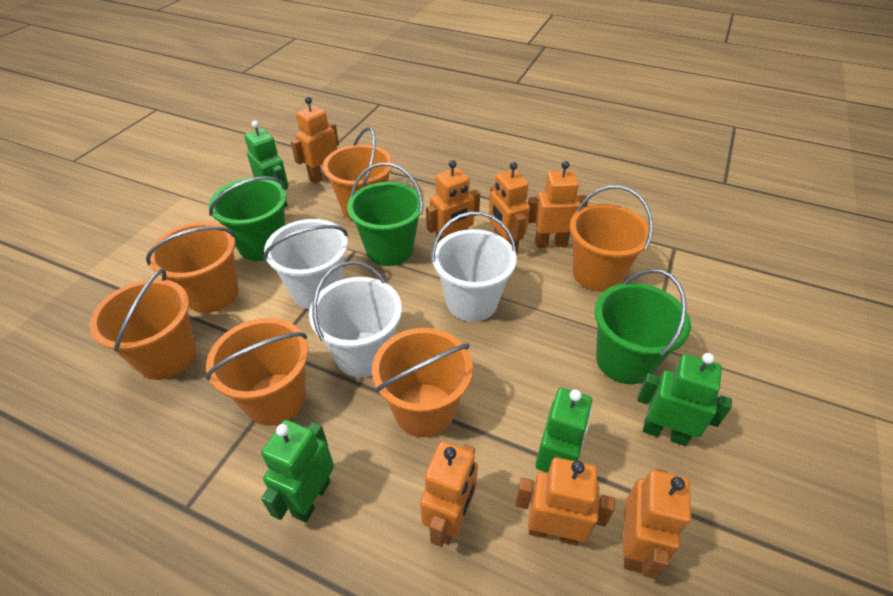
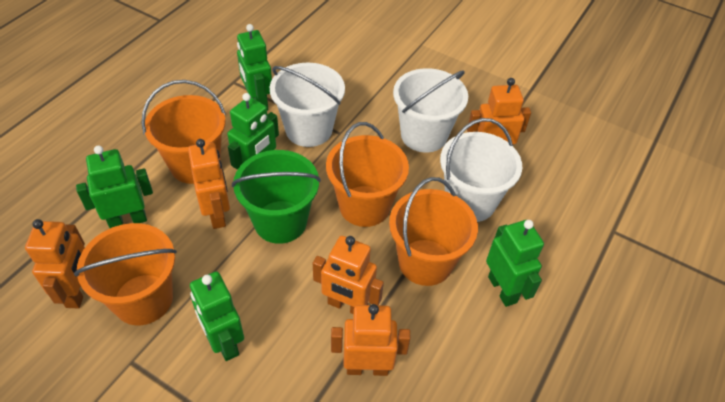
green bucket: [209,176,287,261] [347,163,424,266] [595,269,691,384] = 3 -> [232,150,321,244] = 1
green robot: [244,120,289,208] [261,420,334,523] [535,388,592,473] [637,353,732,446] = 4 -> [76,145,153,228] [190,271,244,361] [227,93,279,169] [237,24,272,111] [486,220,544,307] = 5
orange bucket: [89,269,197,380] [146,222,239,313] [206,318,309,426] [323,127,393,221] [372,328,473,437] [570,186,653,292] = 6 -> [74,223,177,325] [141,80,226,184] [326,122,409,227] [389,177,478,286] = 4
orange robot: [291,97,339,184] [420,441,478,547] [426,160,480,244] [489,162,530,253] [515,457,615,545] [528,161,588,248] [623,469,691,579] = 7 -> [25,219,85,308] [188,139,230,229] [313,236,384,314] [331,304,410,376] [467,78,531,144] = 5

